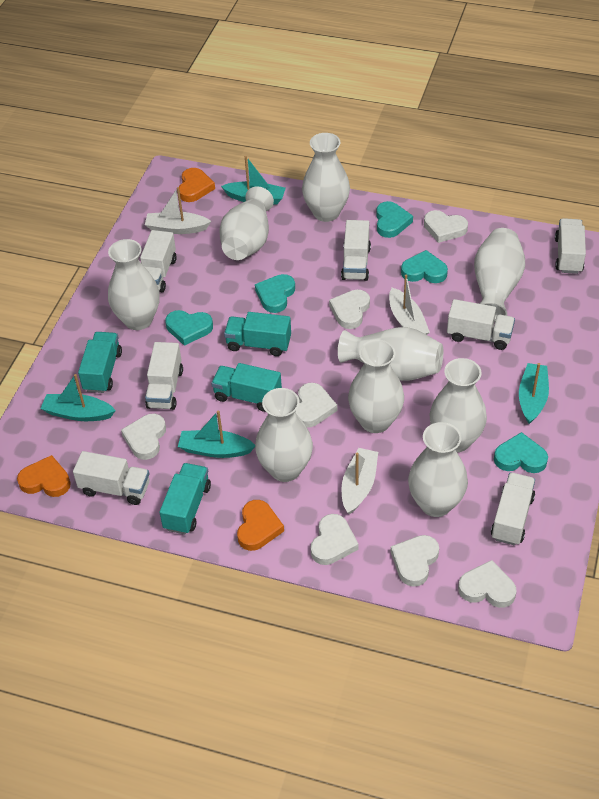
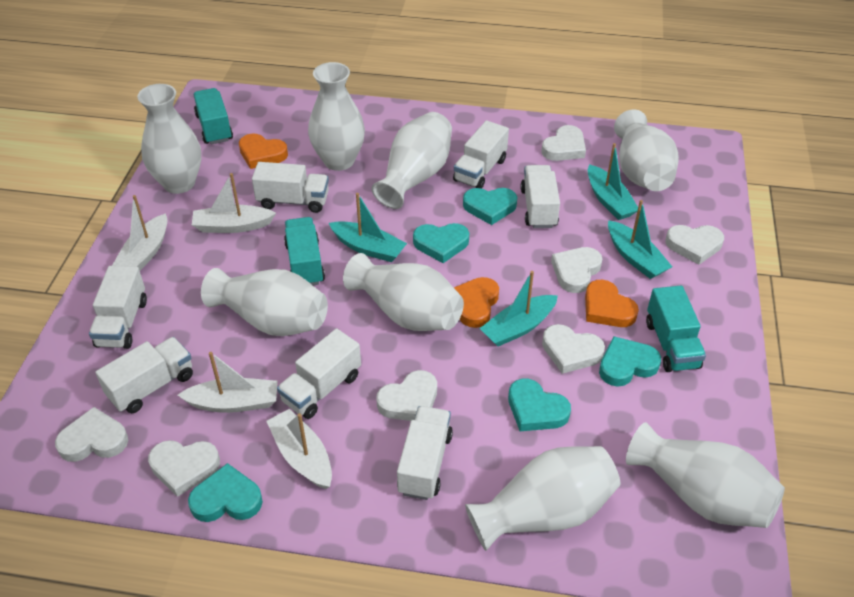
turquoise truck: [78,332,122,393] [159,463,211,534] [211,363,282,412] [224,312,291,356] = 4 -> [193,88,233,144] [284,217,325,285] [646,286,706,372] = 3
white boat: [145,187,211,234] [341,448,378,514] [389,275,430,335] = 3 -> [112,195,167,270] [178,352,278,413] [192,173,276,233] [266,409,332,489] = 4
white vase: [108,239,160,330] [219,186,274,260] [255,388,313,482] [302,133,350,222] [338,327,443,381] [348,339,404,433] [408,422,468,517] [429,358,487,452] [474,228,525,320] = 9 -> [137,84,201,194] [201,268,328,336] [308,62,365,171] [343,253,464,331] [372,112,452,209] [465,446,621,551] [614,109,679,191] [626,422,785,528] = 8

